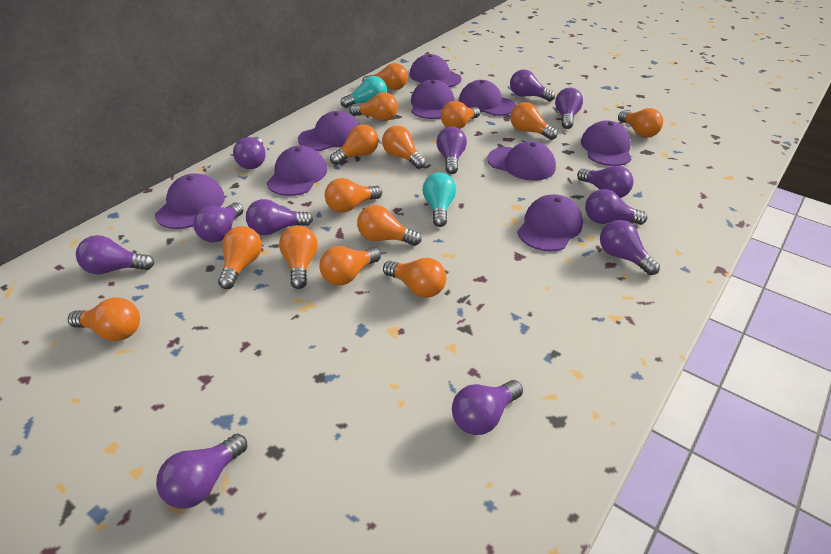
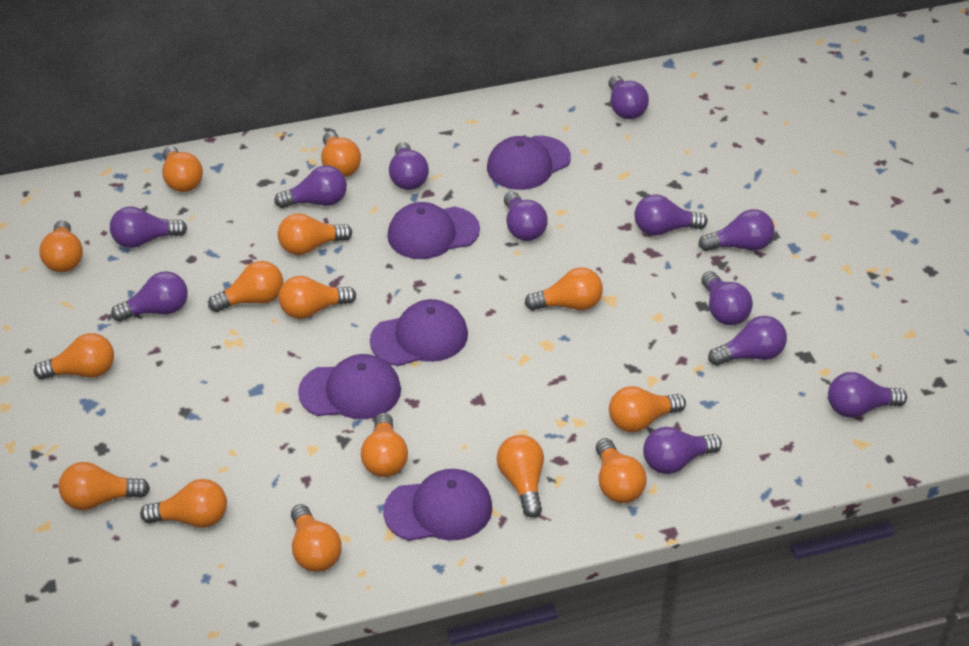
orange light bulb: [68,297,140,341] [218,226,262,289] [279,226,318,289] [319,246,381,285] [325,178,382,213] [330,124,379,165] [349,92,398,121] [357,205,421,246] [363,63,408,90] [382,126,426,169] [383,258,446,298] [441,101,480,129] [510,102,558,140] [618,108,663,138] = 14 -> [34,333,114,380] [39,220,83,272] [59,462,150,510] [140,479,227,528] [162,146,203,192] [208,261,283,312] [277,213,352,255] [278,276,356,319] [291,504,342,572] [321,131,361,177] [361,413,408,477] [497,435,544,518] [525,267,603,311] [596,438,647,503] [609,386,686,432] = 15
purple cap: [155,173,225,229] [266,145,327,196] [298,111,359,151] [409,54,461,87] [411,80,454,119] [459,80,516,116] [487,141,556,181] [517,194,583,251] [581,120,631,166] = 9 -> [298,354,401,419] [370,299,468,366] [383,469,492,541] [387,202,480,259] [487,136,571,190] = 5
turquoise light bulb: [341,76,387,108] [423,172,456,227] = 2 -> none = 0

